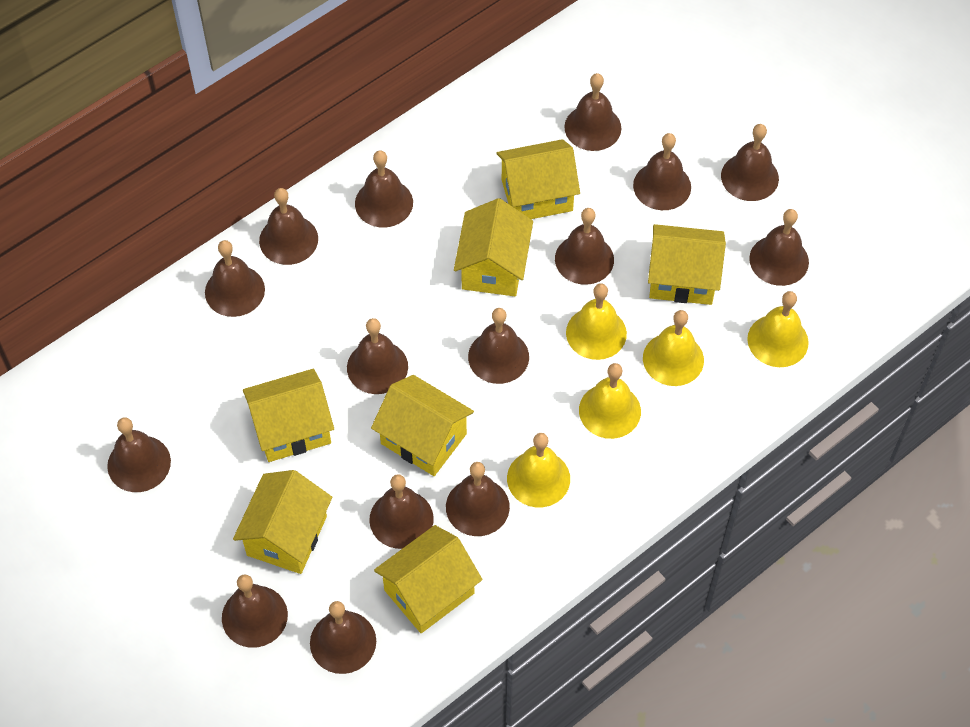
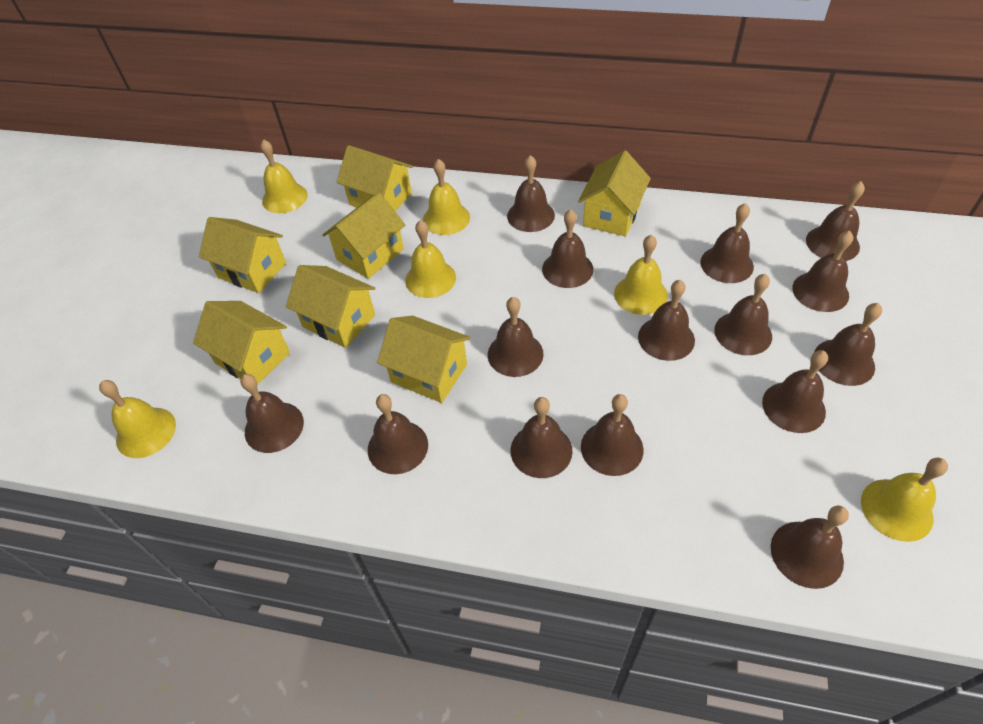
yellow bell: [507,433,570,507] [566,284,627,360] [579,363,641,439] [643,310,704,386] [747,291,809,367] = 5 -> [99,380,176,458] [260,139,308,213] [405,220,456,298] [423,159,470,235] [614,235,668,315] [861,458,948,542] = 6

